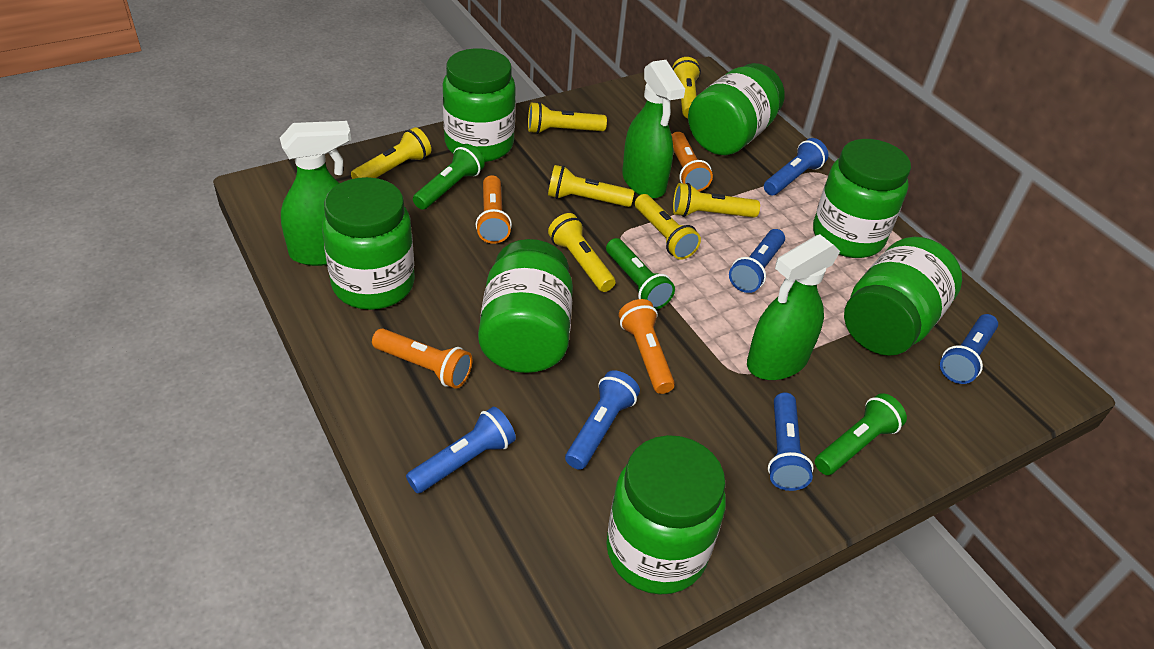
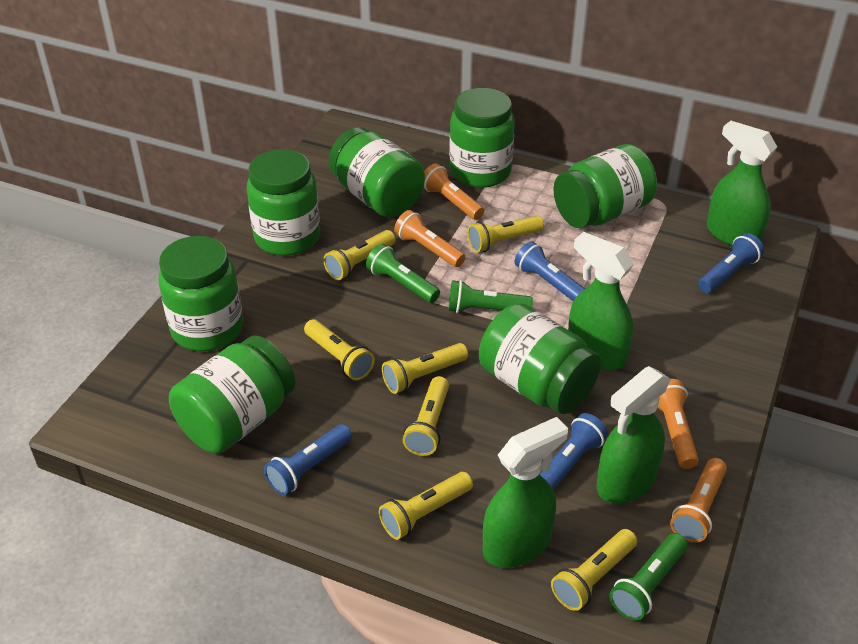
blue flashlight: [406,407,516,493] [565,370,640,470] [729,229,785,293] [764,138,828,195] [768,392,814,491] [940,314,998,384] = 6 -> [264,424,352,495] [515,241,585,301] [540,413,608,490] [698,233,764,293] = 4
green spray bottle: [280,121,351,266] [622,60,685,199] [747,234,840,380] = 3 -> [483,417,568,568] [568,232,634,370] [596,366,671,504] [707,121,777,246] = 4

